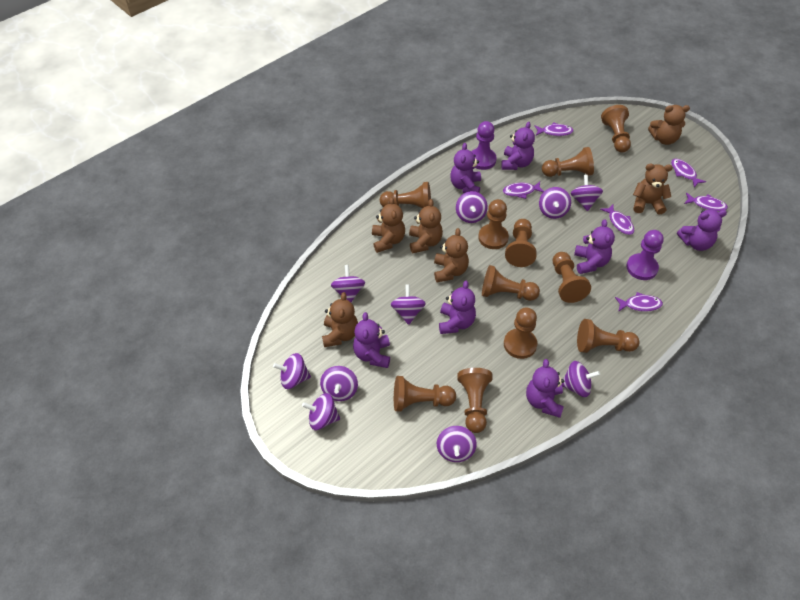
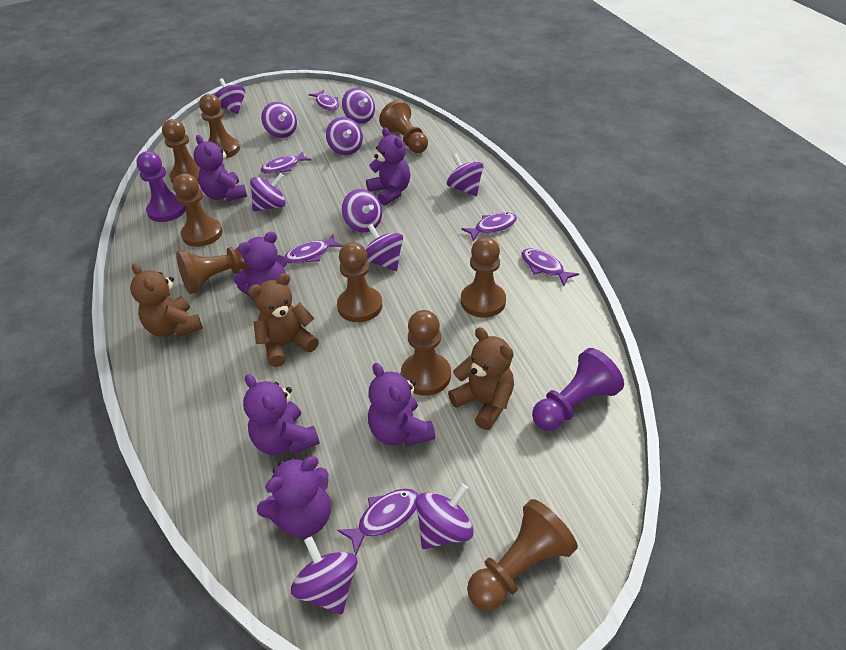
brown pawn: [380,182,431,208] [394,376,456,412] [457,368,493,433] [478,199,509,249] [482,265,540,301] [504,308,537,359] [505,219,537,267] [542,147,594,177] [553,252,591,303] [577,319,640,353] [601,105,631,153] = 11 -> [162,119,201,184] [173,174,223,247] [176,247,251,294] [199,94,240,158] [337,242,383,322] [379,100,428,153] [401,310,451,396] [461,237,506,318] [467,499,578,611] = 9
brown teddy bear: [322,292,358,347] [372,197,405,253] [409,199,443,253] [434,228,469,282] [633,163,672,214] [648,105,690,145] = 6 -> [130,263,203,337] [248,273,319,367] [448,327,514,430] = 3
purple teddy bear: [353,312,390,368] [439,281,476,334] [450,143,481,193] [501,121,535,170] [526,359,564,418] [574,219,615,274] [677,209,727,251] = 7 -> [193,135,247,201] [233,232,288,300] [243,374,320,455] [257,456,331,538] [366,127,410,206] [368,363,435,446] = 6

